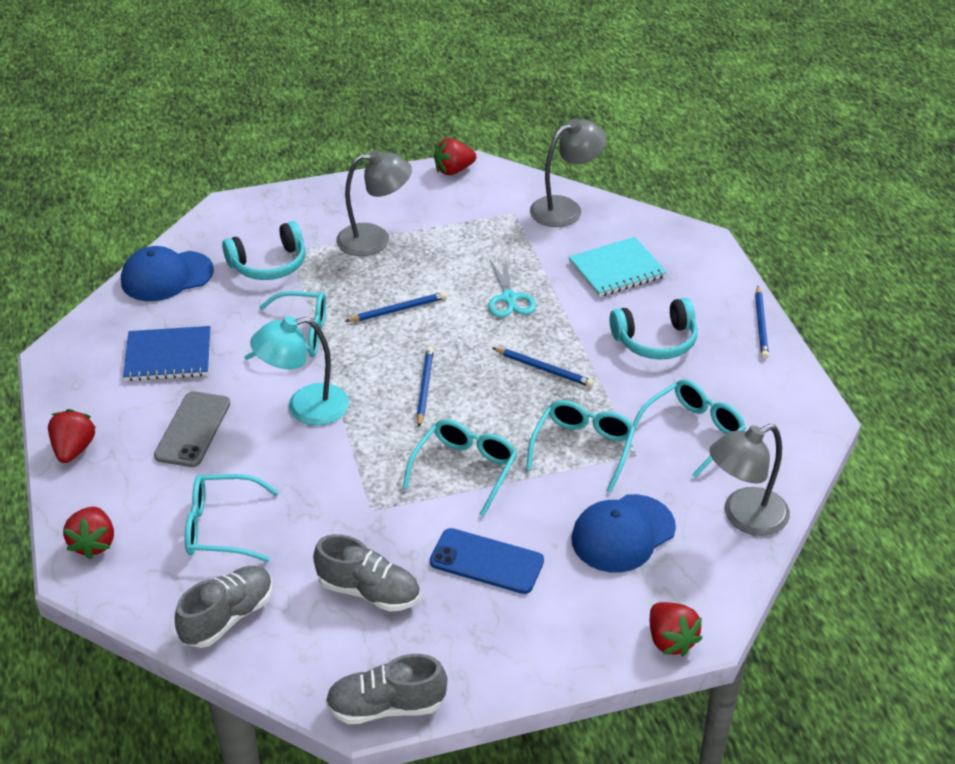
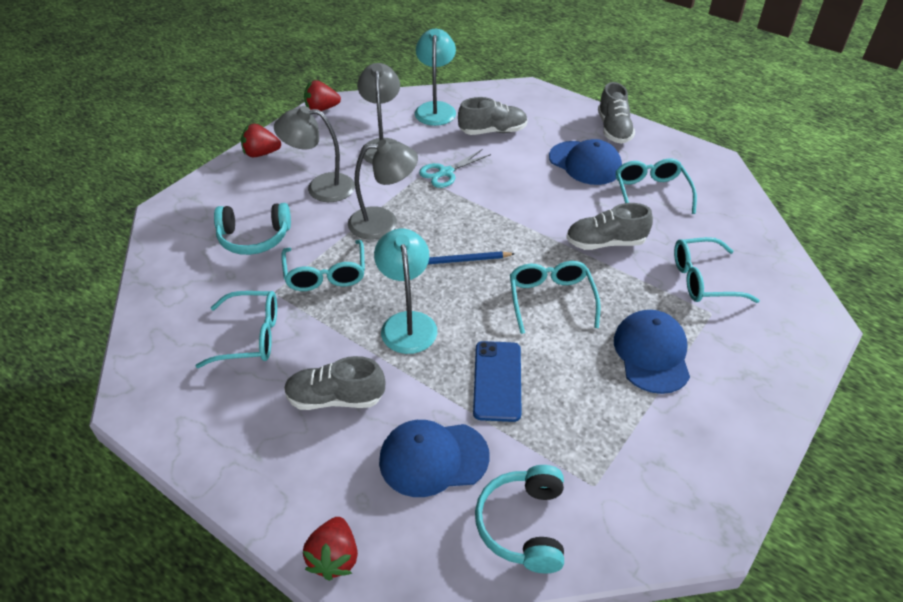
blue cap: [121,246,214,301] [571,494,676,572] = 2 -> [379,420,490,497] [549,139,622,185] [614,310,690,394] = 3
blue notebook: [123,326,210,381] = 1 -> none = 0
blue pencil: [346,292,447,322] [416,347,434,427] [493,348,594,387] [755,286,769,359] = 4 -> [428,251,515,264] = 1
grey phone: [154,391,230,467] = 1 -> none = 0
grey shoe: [175,566,273,648] [313,534,420,612] [325,654,447,724] = 3 -> [284,356,385,410] [458,97,528,135] [566,203,653,250] [598,82,635,144] = 4
red strawberry: [48,409,96,463] [63,507,114,559] [433,138,476,175] [650,602,703,657] = 4 -> [241,124,281,157] [303,517,358,581] [304,80,341,111] = 3
turquoise lamp: [250,316,349,425] = 1 -> [374,229,437,354] [415,29,456,126] = 2
turquoise notebook: [569,237,667,297] = 1 -> none = 0

